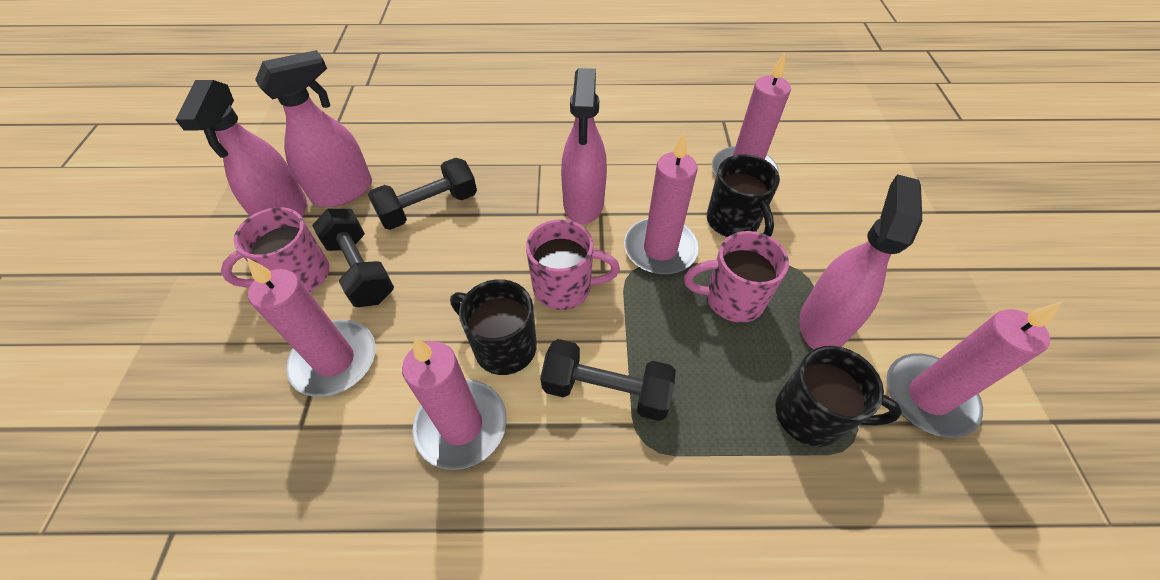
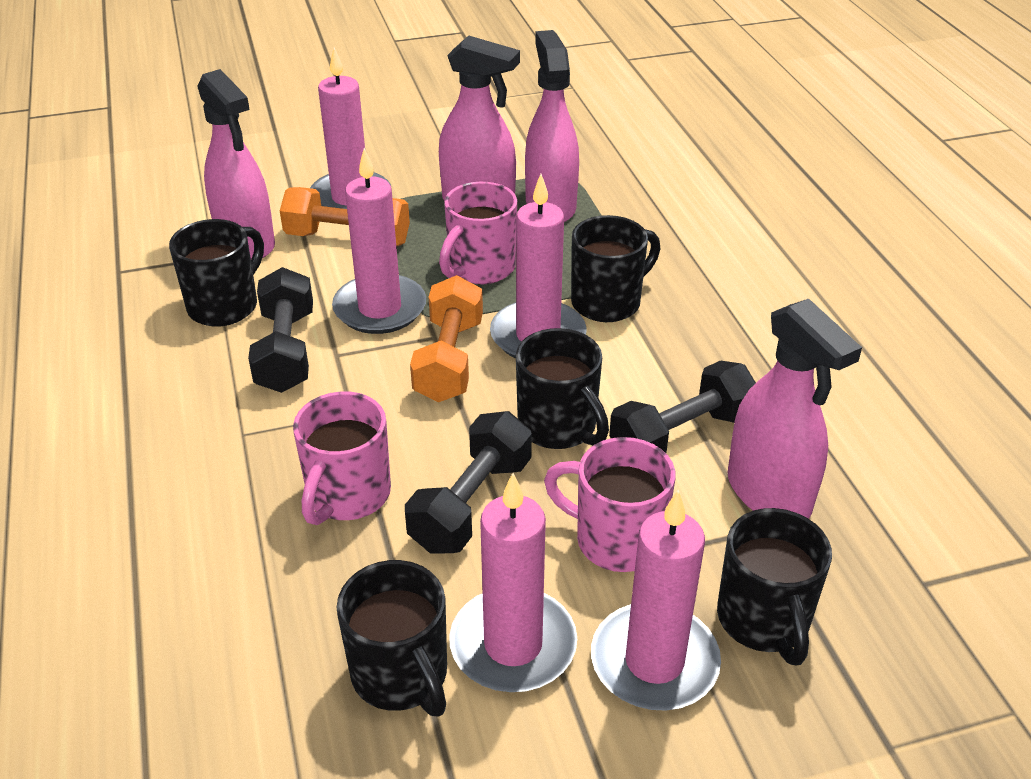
black mug: [450,279,537,375] [707,154,780,237] [775,346,902,447] = 3 -> [169,219,264,327] [336,560,447,717] [516,328,609,449] [571,215,660,322] [717,508,832,665] = 5
orange dumbbell: none = 0 -> [280,187,410,247] [410,275,483,403] = 2

